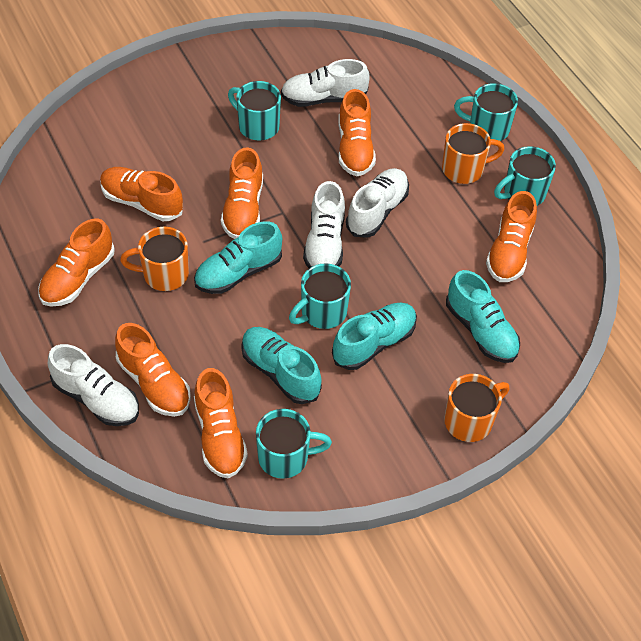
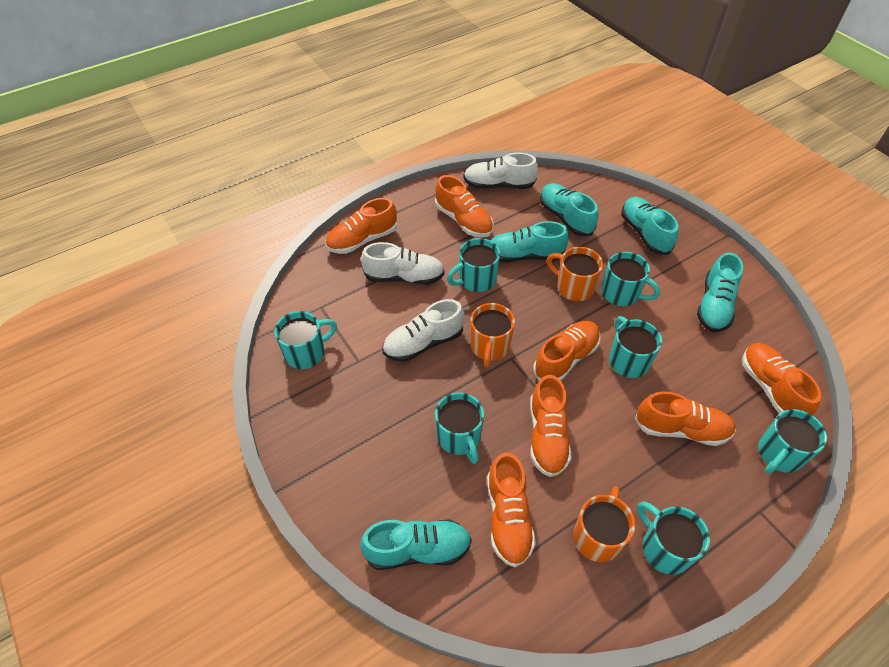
turquoise mug: [228,81,281,141] [256,409,332,479] [289,264,351,329] [454,83,518,141] [494,146,556,206] = 5 -> [274,311,337,369] [435,392,484,464] [447,238,500,292] [602,252,660,306] [609,316,662,378] [637,502,710,575] [758,409,827,474] = 7
turquoise shoe: [194,221,282,294] [241,327,322,404] [332,303,417,370] [446,270,520,363] = 4 -> [360,519,472,570] [490,221,569,262] [540,183,598,236] [621,197,678,255] [697,253,743,332] = 5
white shoe: [48,344,139,426] [281,59,370,107] [303,181,345,268] [346,168,409,238] = 4 -> [361,242,445,285] [383,299,464,362] [464,153,538,189] = 3

